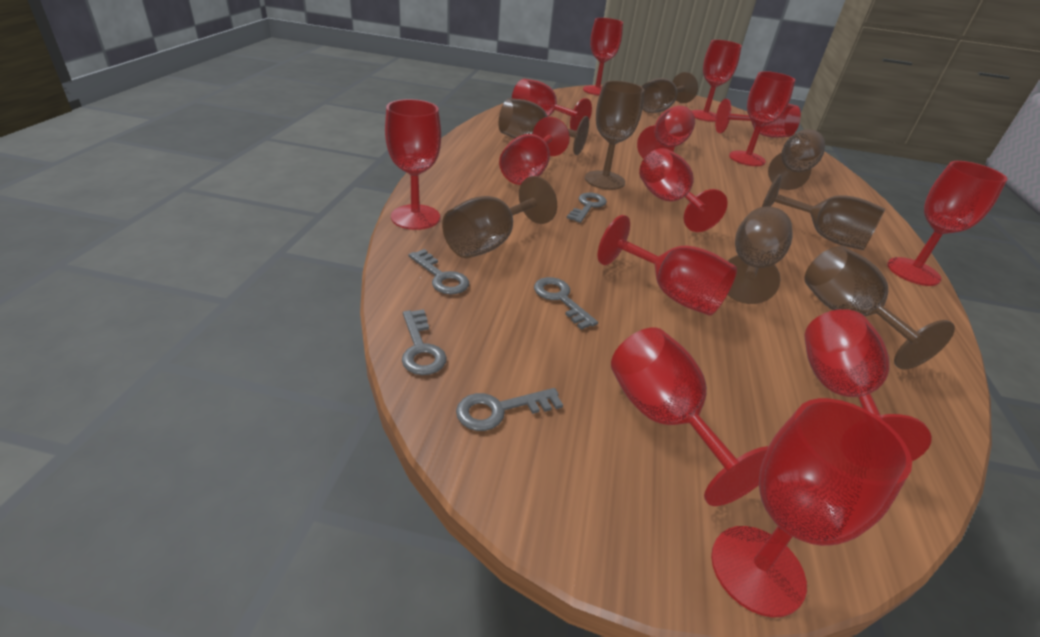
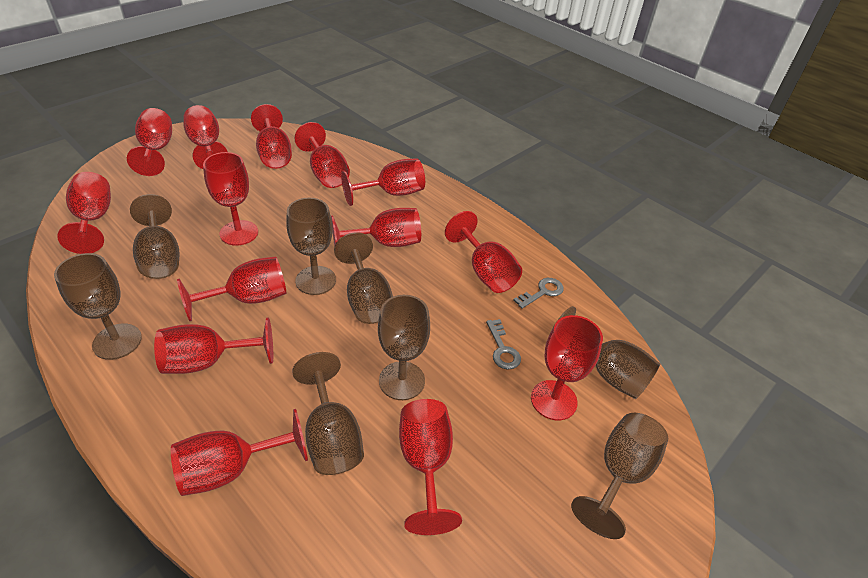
grey key: [402,309,447,375] [409,249,469,294] [456,388,563,431] [534,277,598,330] [567,193,607,223] = 5 -> [486,319,521,369] [513,278,564,309] = 2

